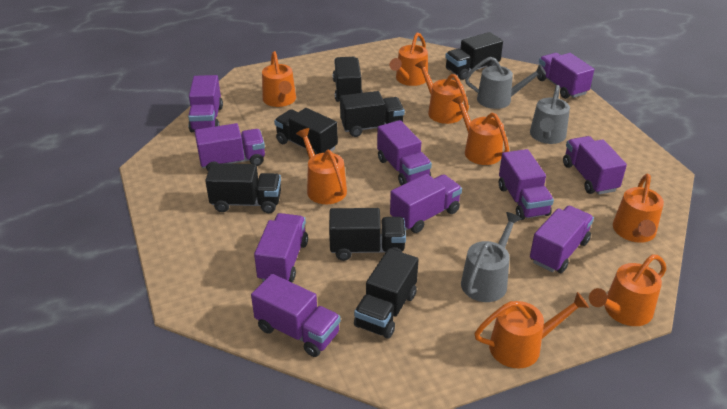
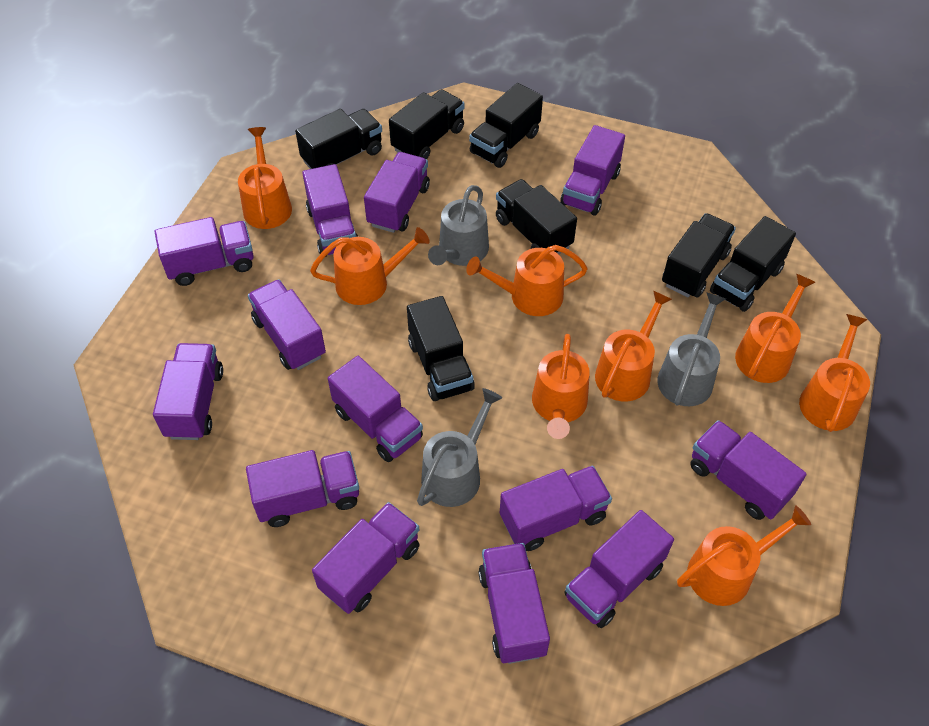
purple truck: [188,75,223,132] [194,123,265,171] [251,274,341,357] [254,213,308,282] [377,120,432,186] [390,174,462,233] [499,149,554,220] [530,206,594,273] [537,53,594,99] [563,136,627,195] = 10 -> [153,343,223,440] [155,217,254,286] [246,450,359,527] [248,280,326,370] [302,164,358,257] [312,502,420,614] [328,356,423,462] [364,152,430,233] [479,543,550,664] [500,466,612,551] [560,125,625,215] [564,510,674,628] [690,420,807,520] = 13

